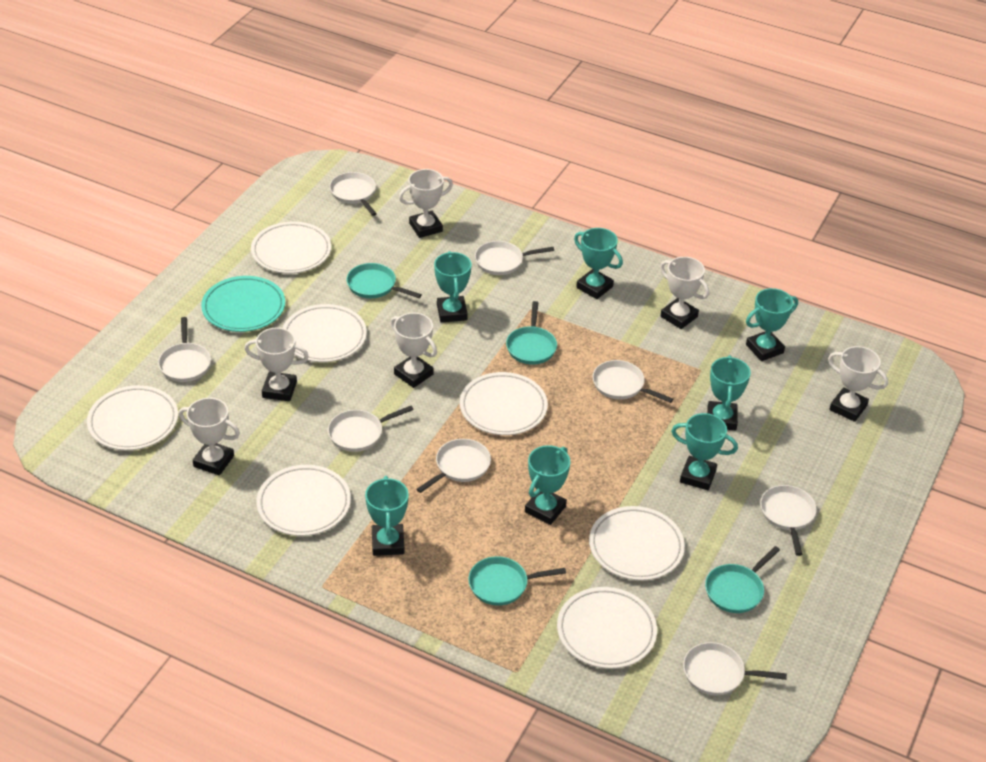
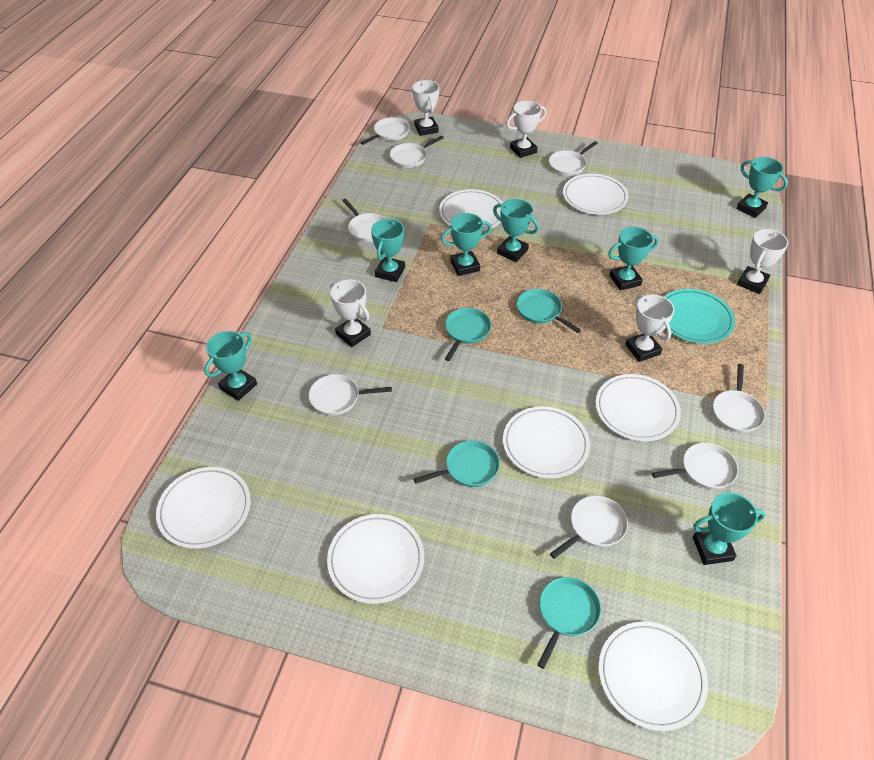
white trophy: [179,398,240,476] [244,328,309,401] [391,313,437,388] [399,169,453,238] [660,257,709,329] [828,346,888,422] = 6 -> [330,280,371,347] [412,80,439,136] [506,101,547,158] [625,294,674,362] [737,229,788,294] = 5

